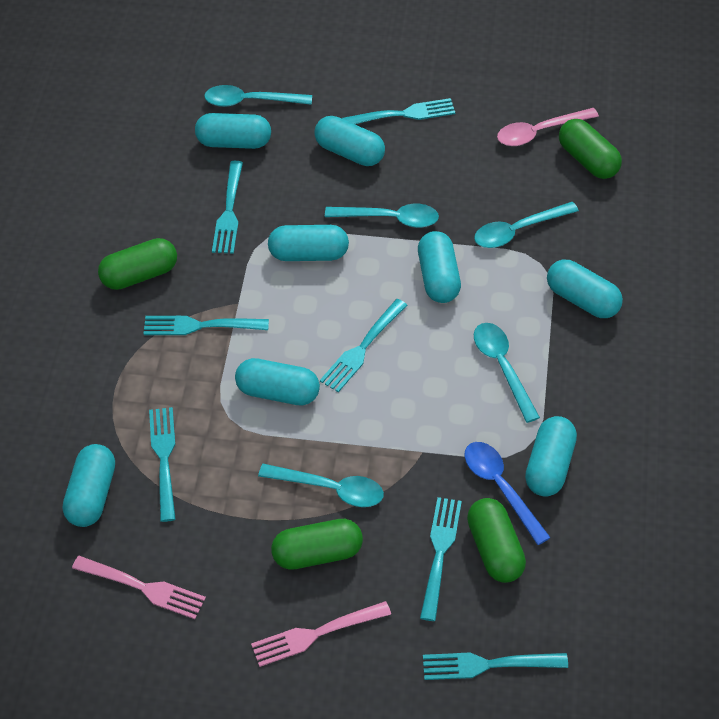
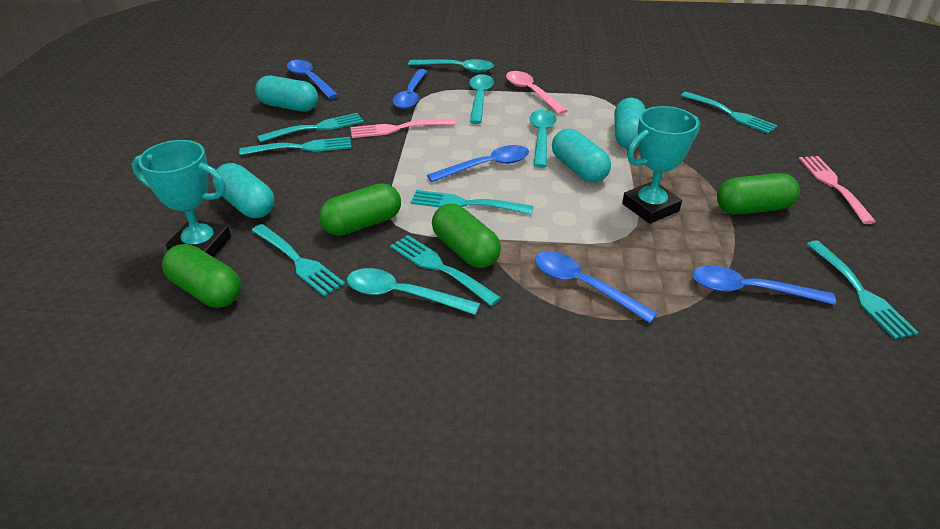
blue spoon: [465,442,551,545] = 1 -> [287,60,339,99] [393,69,427,109] [427,145,529,182] [535,251,658,323] [692,265,836,305] = 5
turquoise capsule: [63,444,115,527] [195,113,271,149] [235,358,320,405] [268,225,349,261] [314,116,385,166] [418,231,461,303] [525,416,577,496] [547,260,623,318] = 8 -> [213,163,274,218] [255,75,318,111] [552,129,611,183] [614,98,645,149] = 4
turquoise spoon: [204,85,312,107] [258,464,384,507] [325,204,439,228] [474,202,579,248] [474,323,540,423] = 5 -> [347,268,480,315] [408,59,494,73] [469,74,494,124] [530,109,557,168] = 4
turquoise trophy: none = 0 -> [132,140,231,257] [622,106,700,224] = 2

